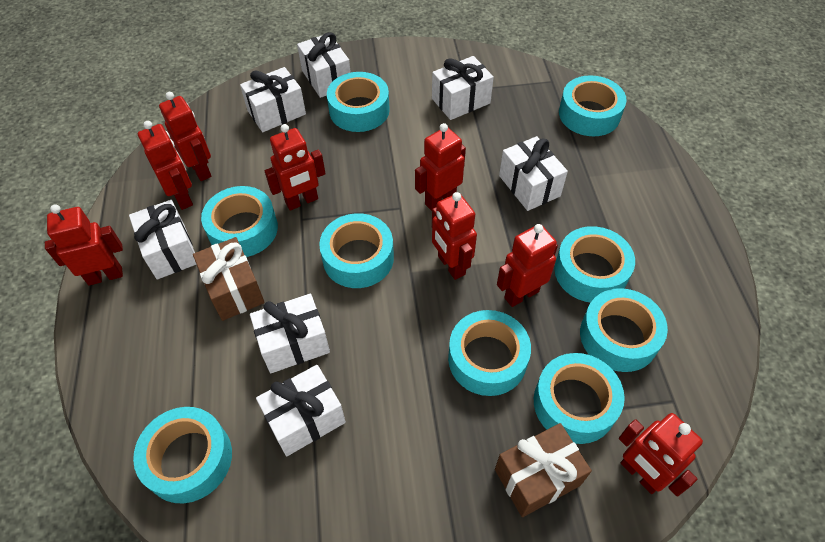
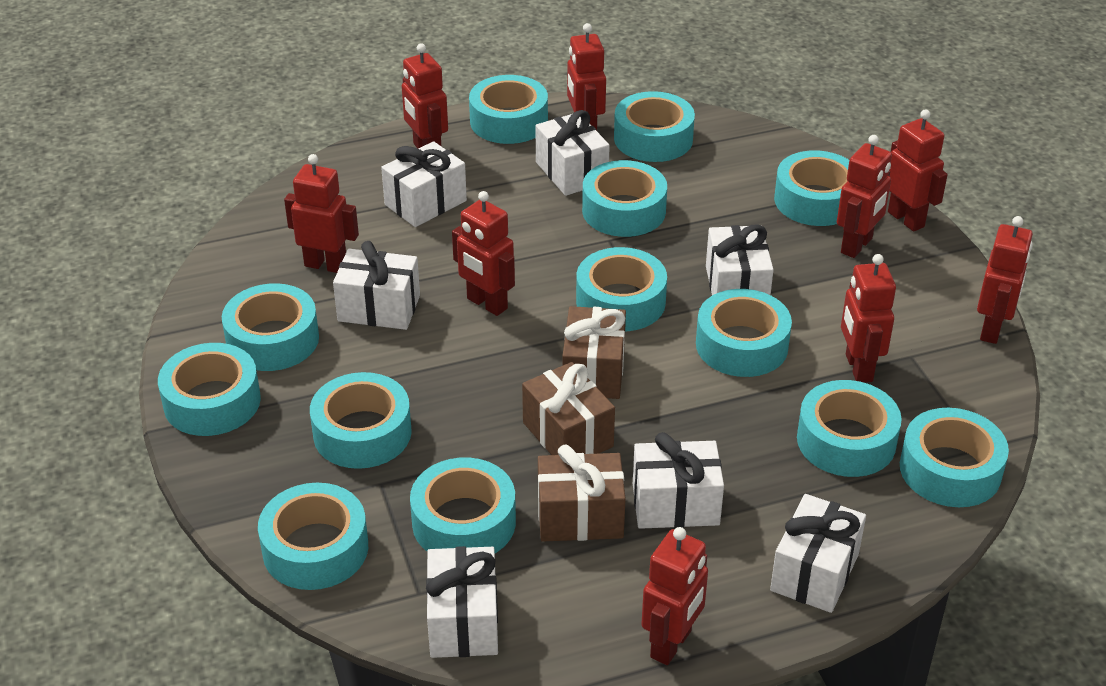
brown gift: [193,237,265,321] [495,423,592,517] = 2 -> [522,362,615,455] [538,445,626,542] [562,306,626,399] = 3
red robot: [45,204,123,286] [138,121,193,210] [159,92,211,181] [265,124,326,210] [415,123,466,211] [432,192,477,280] [497,224,558,307] [619,413,703,496] = 8 -> [284,154,359,273] [402,43,448,148] [452,191,515,316] [567,23,606,131] [641,527,708,665] [837,135,892,258] [841,254,896,383] [888,109,948,232] [977,216,1033,344] = 9
turquoise tape: [133,407,232,503] [201,186,278,257] [319,213,394,288] [327,72,390,132] [448,310,531,396] [534,353,625,444] [555,226,635,303] [559,75,627,136] [580,288,668,372] = 9 -> [158,343,261,436] [222,283,319,371] [258,483,368,590] [310,372,412,469] [410,458,516,553] [469,75,548,144] [576,247,667,331] [582,160,667,237] [614,91,695,162] [696,289,792,377] [774,150,849,226] [797,380,902,477] [900,408,1009,507] = 13

